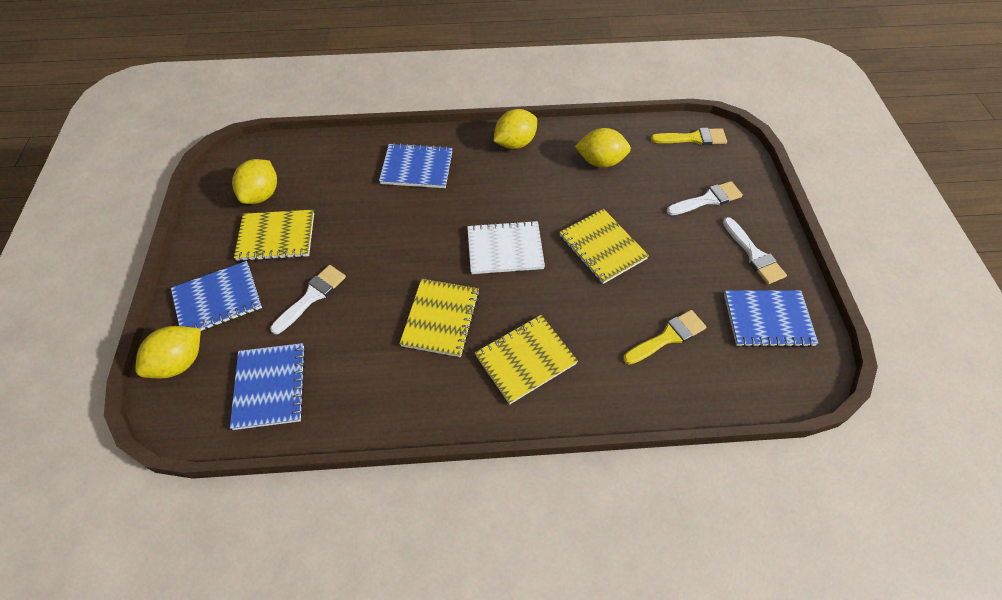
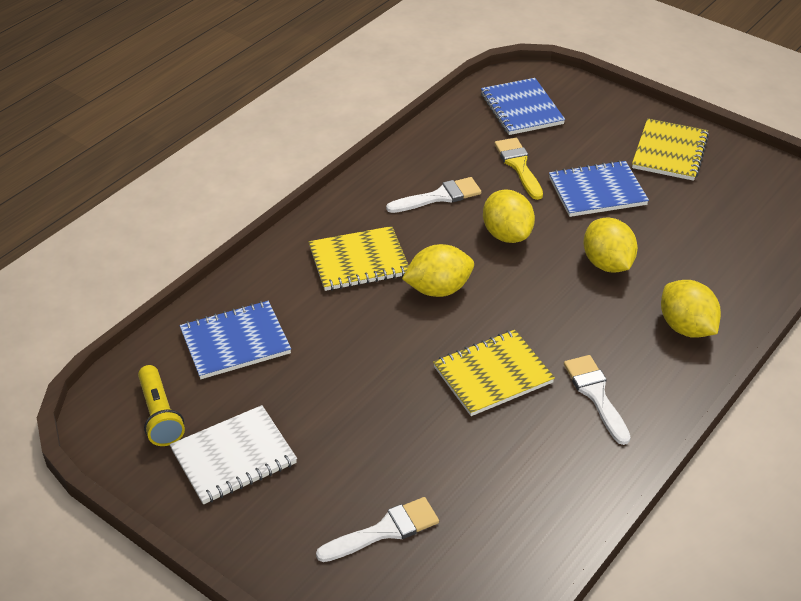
blue notebook: [171,261,262,331] [230,343,306,430] [379,143,453,188] [724,290,818,347] = 4 -> [180,301,291,379] [481,78,565,135] [549,160,649,217] = 3
yellow brush: [623,310,706,365] [651,128,727,145] = 2 -> [494,138,543,200] = 1
yellow flashlight: none = 0 -> [138,365,185,446] = 1
yellow notebook: [234,210,314,261] [399,279,480,357] [475,315,578,405] [559,209,649,284] = 4 -> [309,226,409,291] [433,330,555,416] [632,118,709,181] = 3

